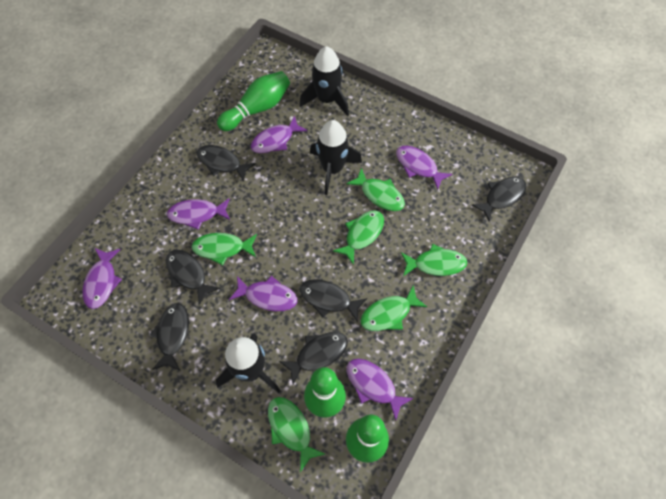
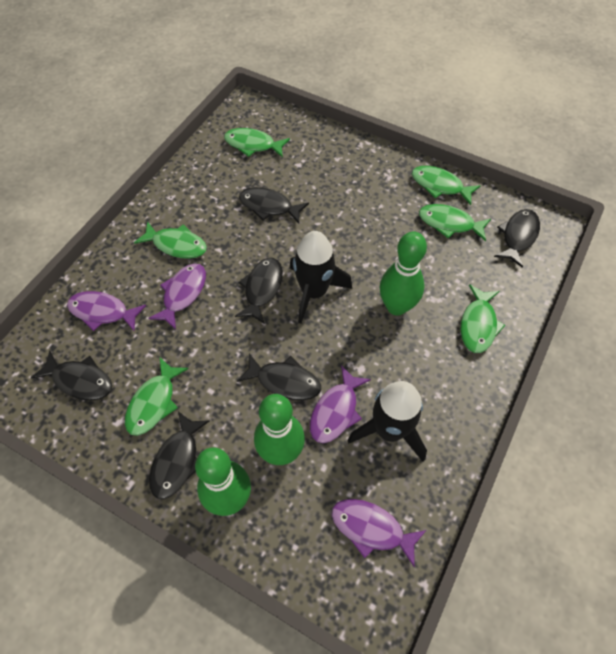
black rocket: [216,333,280,393] [299,46,349,116] [310,120,362,195] = 3 -> [290,231,352,324] [348,381,427,462] = 2
purple fish: [82,248,122,309] [167,198,230,230] [229,276,298,311] [251,115,307,153] [346,359,414,421] [396,146,453,190] = 6 -> [67,291,146,332] [148,264,206,330] [310,365,371,443] [331,499,427,567] = 4

